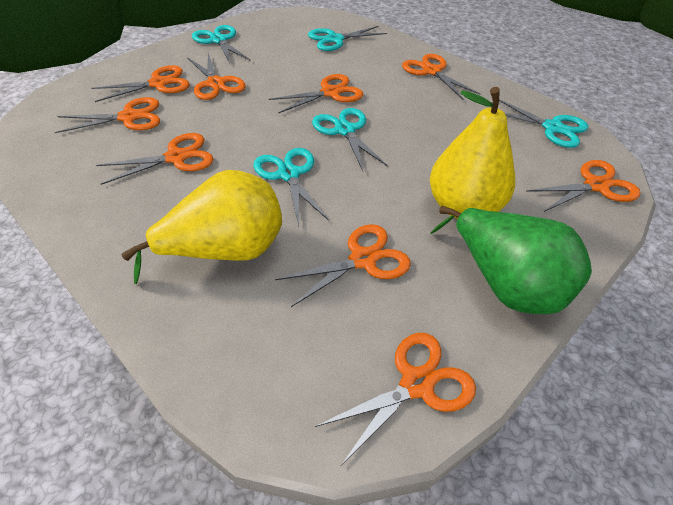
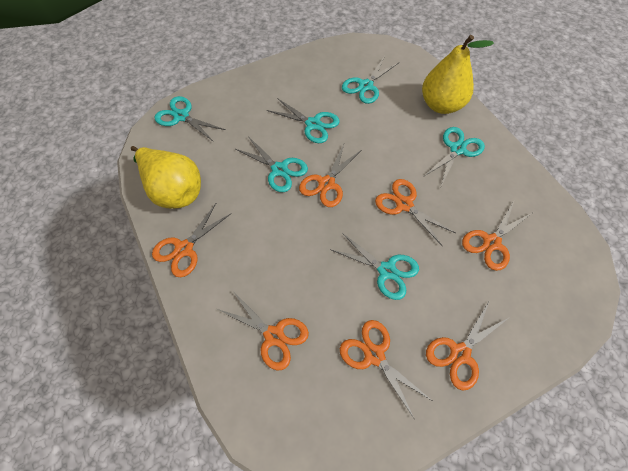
green pear: [431,206,592,314] = 1 -> none = 0
orange scissors: [55,97,160,133] [92,65,190,102] [96,133,213,185] [187,53,246,100] [269,74,363,113] [275,224,411,307] [315,333,476,467] [402,54,480,99] [526,160,641,212] = 9 -> [152,203,232,277] [217,290,309,370] [299,144,361,207] [340,320,431,420] [375,179,455,246] [426,302,510,390] [462,201,532,271] = 7
turquoise scissors: [192,25,251,63] [253,148,329,226] [308,26,387,51] [312,108,388,171] [499,99,589,148] = 5 -> [154,96,226,142] [236,136,308,192] [267,98,340,143] [330,232,419,300] [342,56,398,104] [423,127,485,186] = 6

